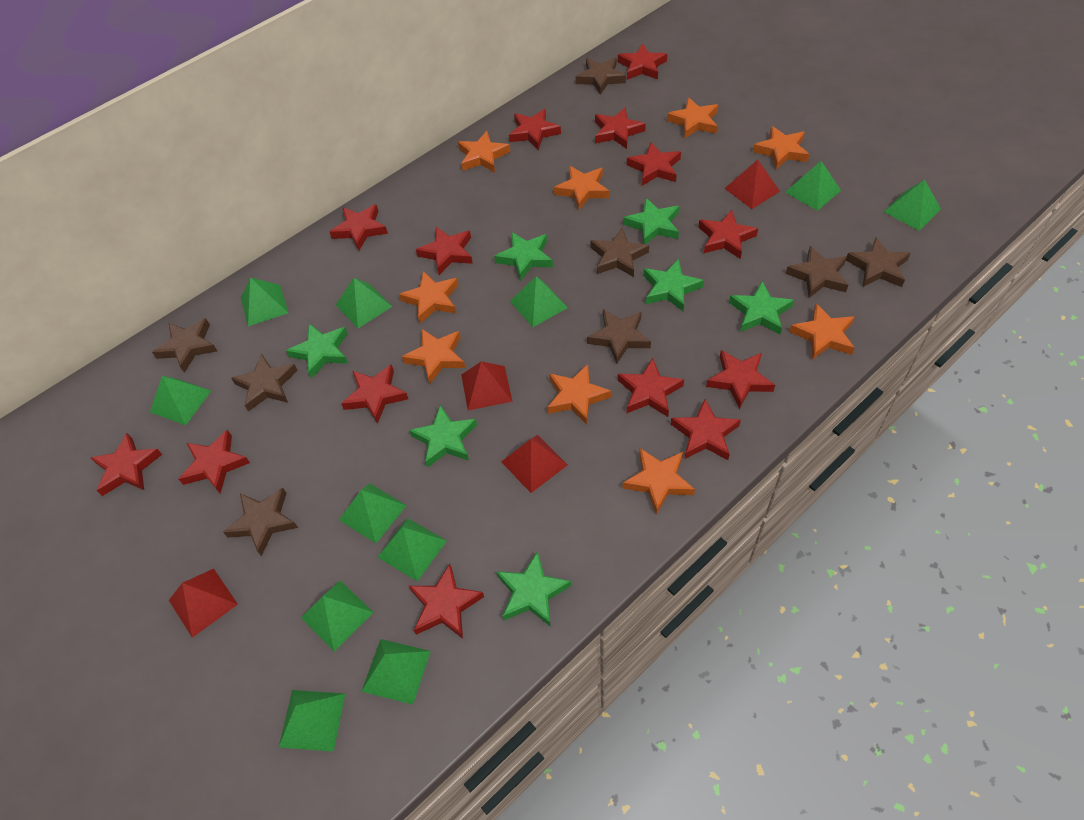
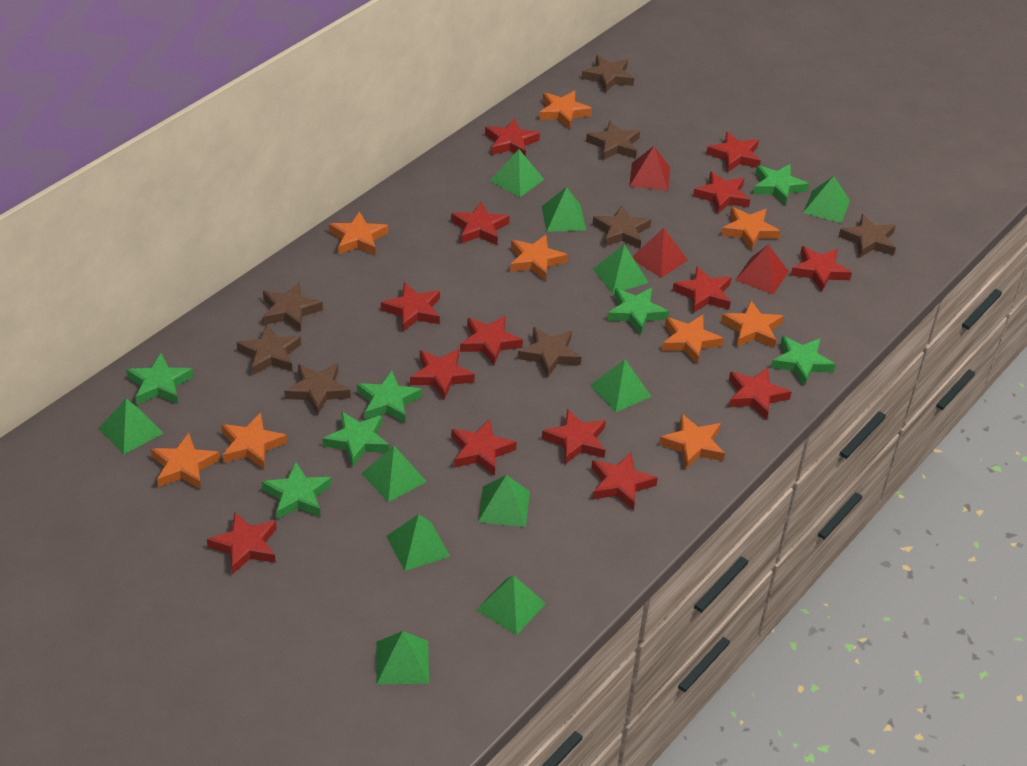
red pyramid: [169,569,238,638] [461,361,512,410] [501,435,567,493] [724,160,780,209] = 4 -> [629,146,670,191] [632,228,688,278] [736,244,789,295] = 3

